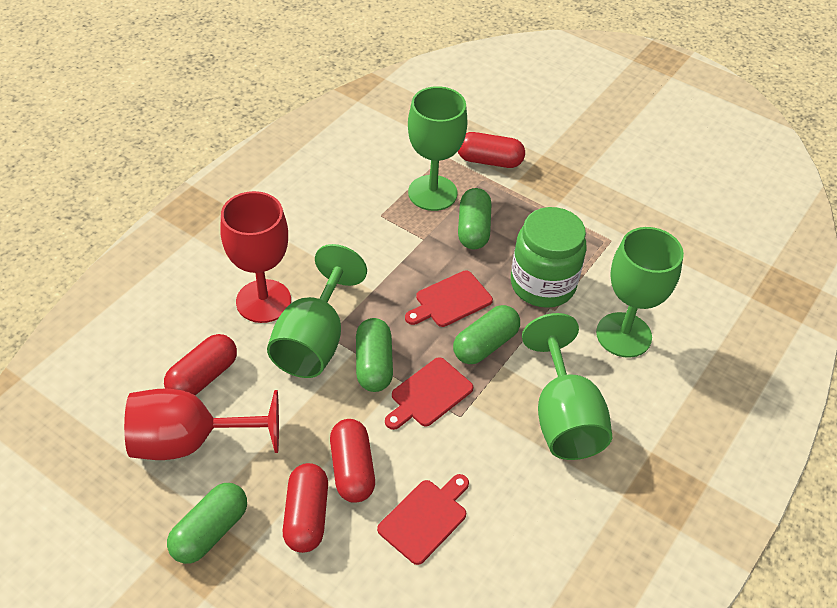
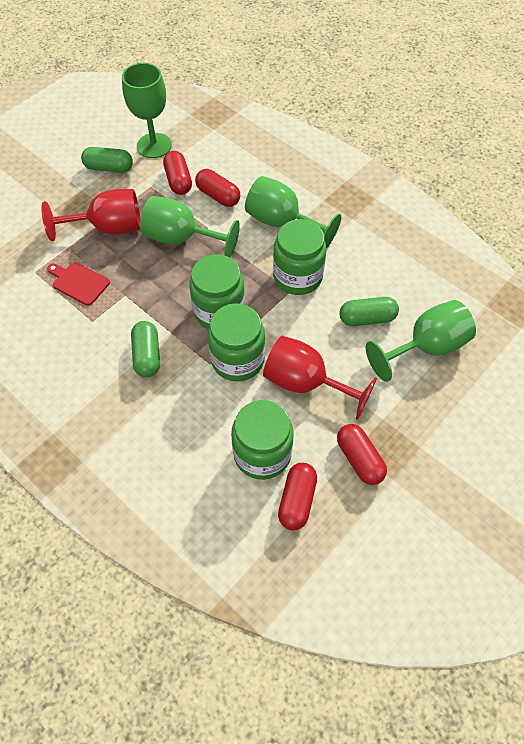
green capsule: [167,483,247,564] [356,318,393,392] [453,305,520,364] [458,188,491,249] = 4 -> [81,147,133,173] [131,321,160,377] [339,297,399,326] = 3
green jar: [511,207,587,308] = 1 -> [189,254,245,329] [208,303,265,382] [231,400,294,480] [273,219,327,295] = 4
red cutting board: [377,474,469,565] [385,357,473,430] [405,271,493,327] = 3 -> [47,262,110,306] = 1

